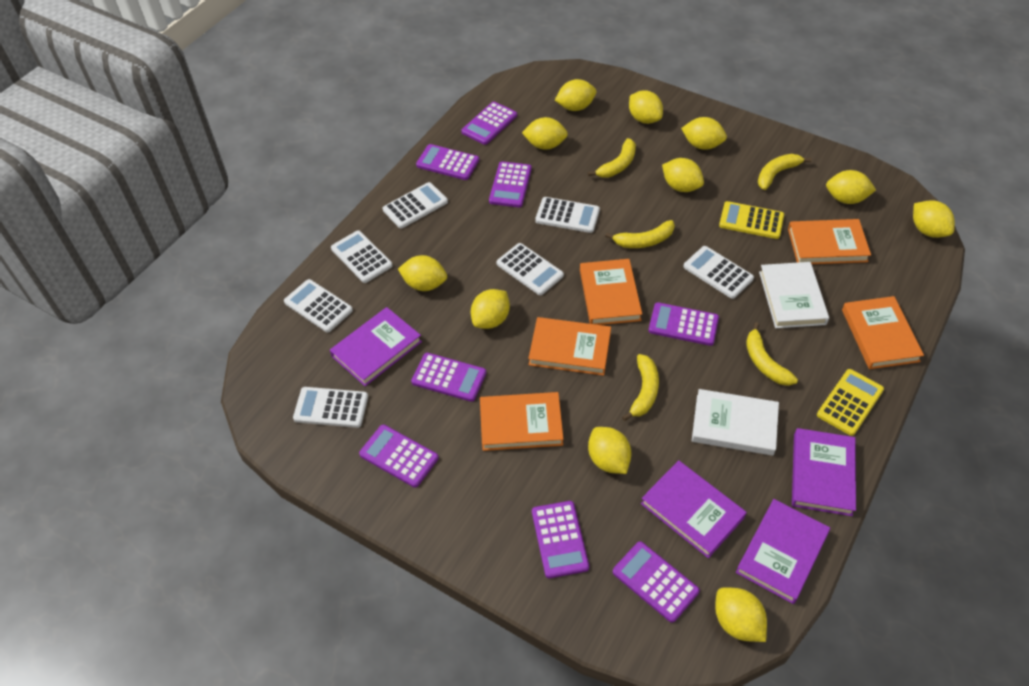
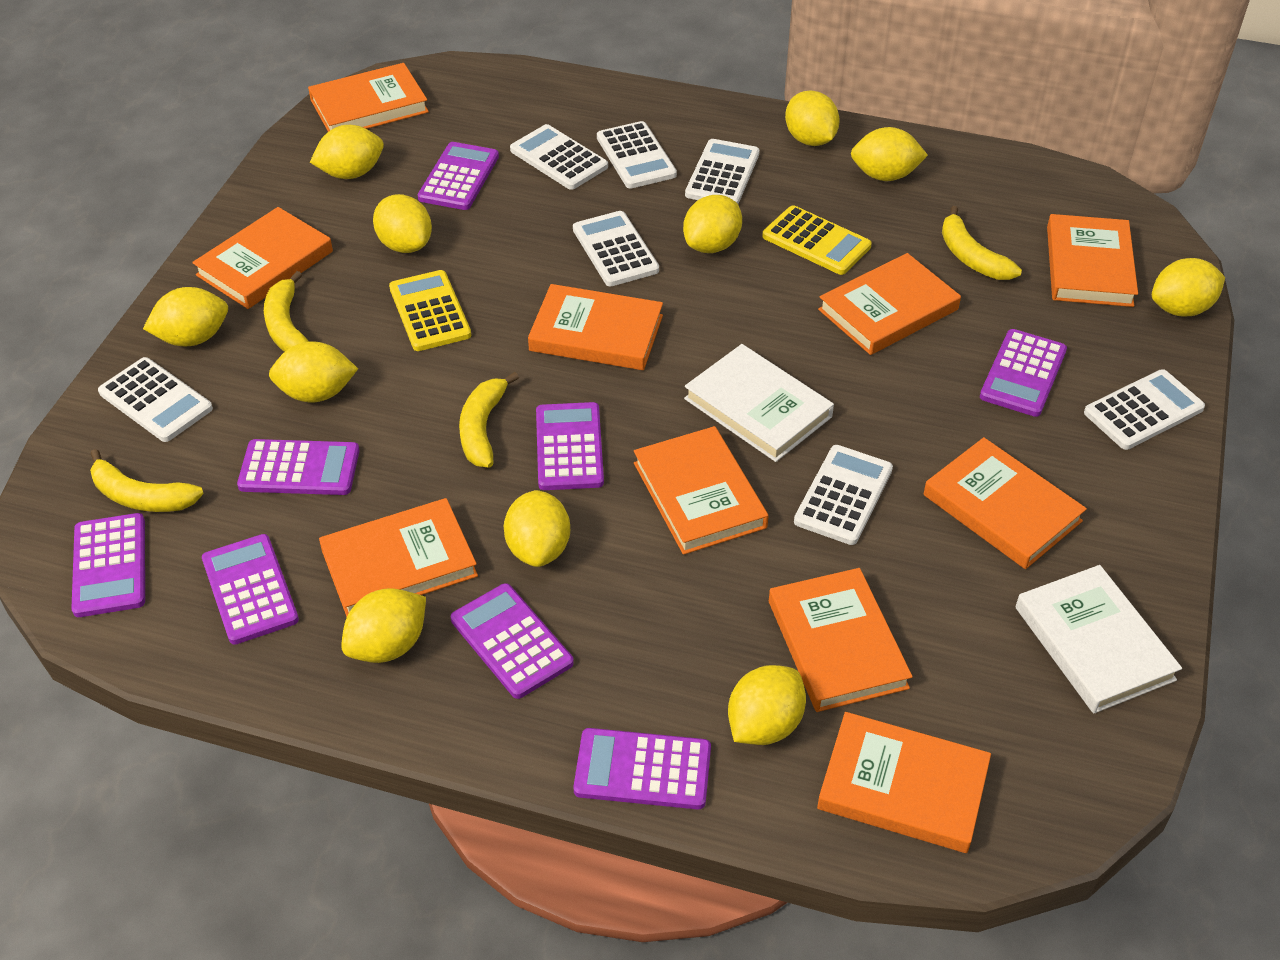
orange book: [480,392,564,451] [528,317,611,376] [580,259,642,325] [788,219,871,264] [842,296,924,369] = 5 -> [192,207,333,309] [308,63,429,132] [319,498,478,617] [528,284,663,370] [634,426,769,555] [769,568,913,712] [817,712,991,853] [818,253,961,355] [923,437,1087,569] [1047,214,1138,307] = 10
purple book: [330,307,422,386] [641,460,747,558] [736,499,830,604] [792,428,856,516] = 4 -> none = 0
yellow banana: [588,138,636,178] [605,220,675,248] [622,354,659,421] [746,322,798,386] [758,154,812,190] = 5 -> [90,449,204,512] [264,271,309,352] [459,372,519,468] [942,206,1022,280] = 4

